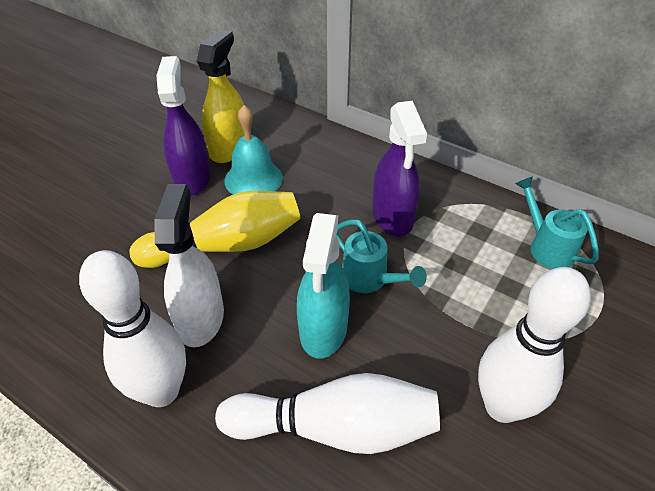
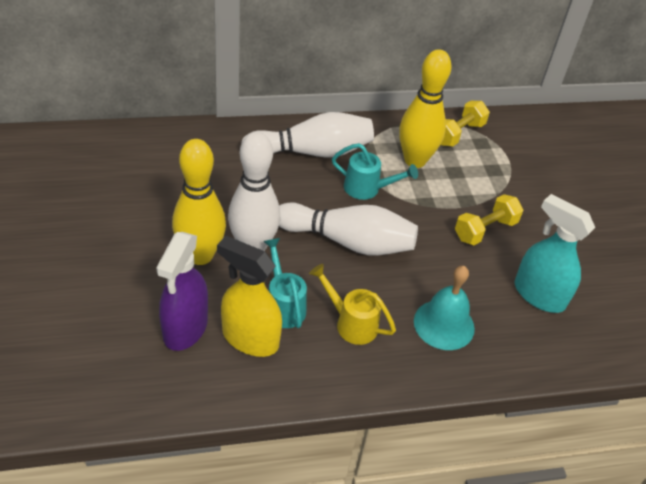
purple spray bottle: [156,56,211,196] [372,101,427,236] = 2 -> [156,232,208,351] = 1
white spray bottle: [154,184,224,348] = 1 -> none = 0
yellow bowling pin: [130,191,301,268] = 1 -> [172,139,226,265] [399,49,452,168] = 2
yellow dumbbell: none = 0 -> [441,101,490,147] [455,194,523,245] = 2
yellow watering can: none = 0 -> [309,264,396,345] = 1

